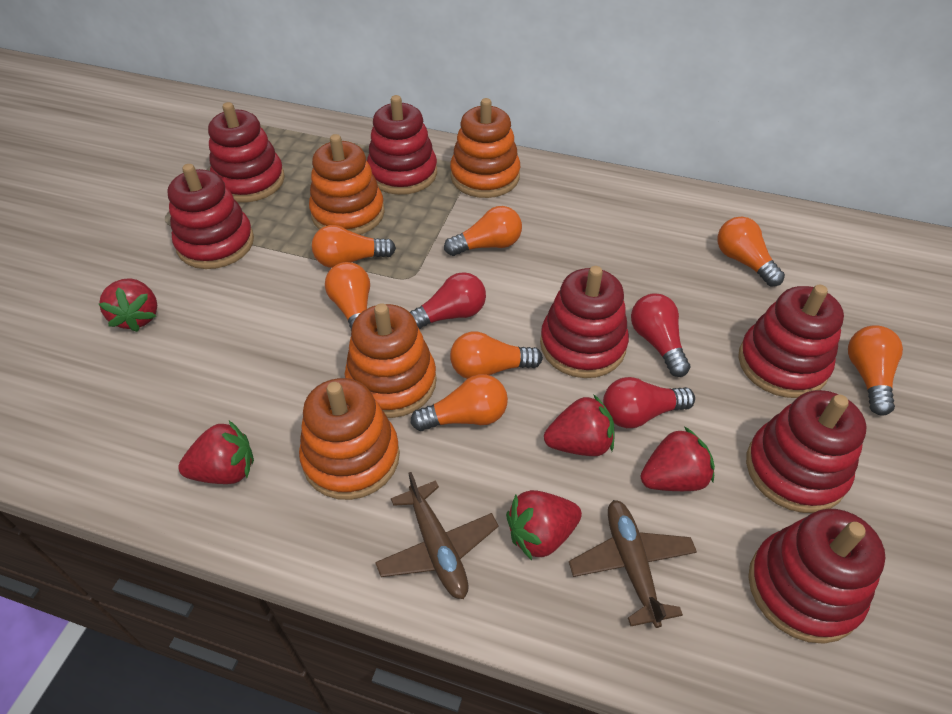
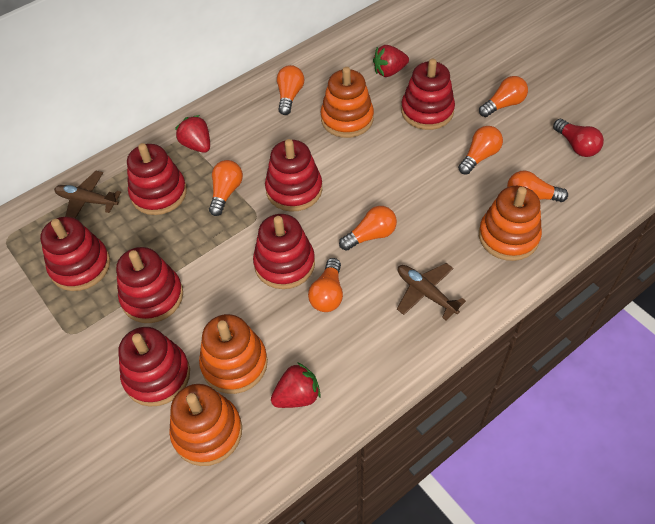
red light bulb: [410,272,486,329] [603,377,695,428] [631,293,690,377] = 3 -> [553,119,604,157] = 1
red strawberry: [99,278,157,332] [178,421,254,484] [506,490,582,560] [544,394,615,456] [641,427,715,491] = 5 -> [175,115,210,153] [271,362,321,408] [373,45,409,77] = 3

